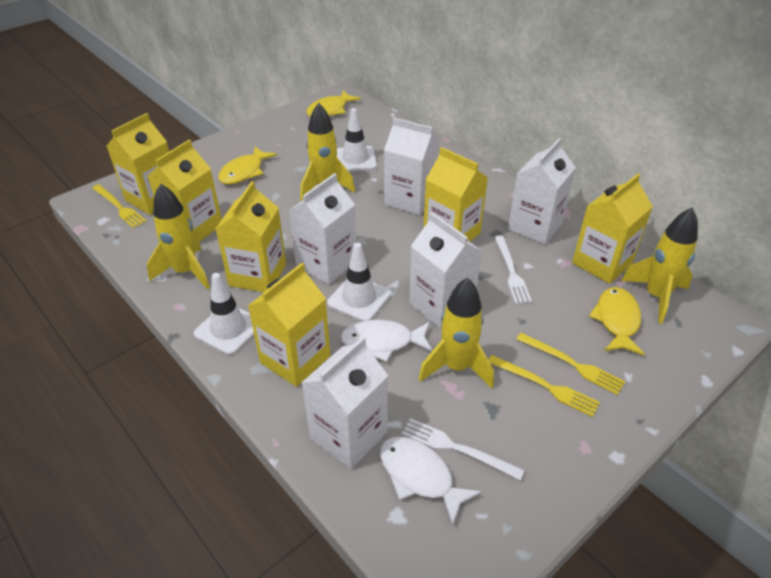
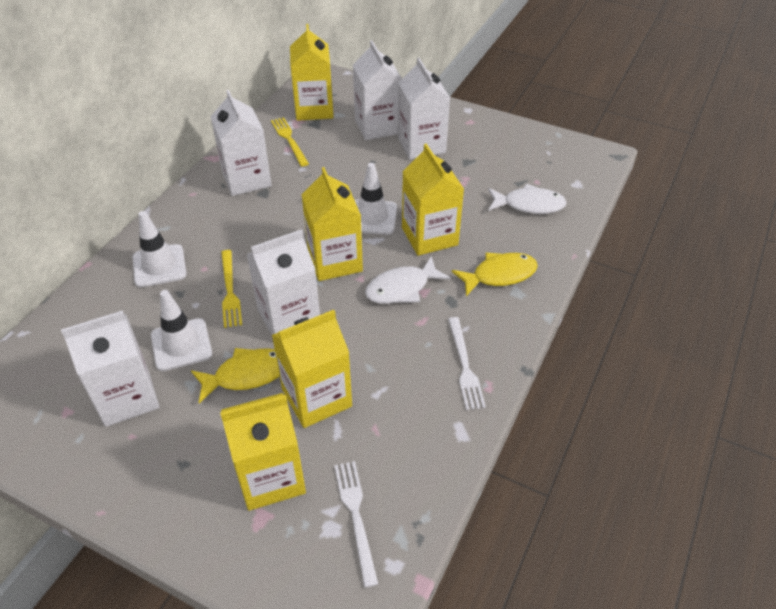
yellow carton: [107,113,169,215] [148,140,222,242] [216,181,286,292] [248,263,330,387] [423,147,488,242] [572,174,653,284] = 6 -> [220,393,306,511] [272,310,352,428] [290,24,334,121] [301,167,363,281] [402,144,464,256] = 5
yellow fish: [218,146,277,184] [306,90,361,117] [589,287,645,356] = 3 -> [191,348,280,403] [452,253,538,296] = 2
yellow fork: [92,184,147,228] [488,355,600,417] [516,333,625,395] = 3 -> [221,250,242,328] [271,117,309,167] = 2
yellow rocket: [147,184,210,289] [300,103,355,201] [419,277,494,389] [621,208,698,324] = 4 -> none = 0

